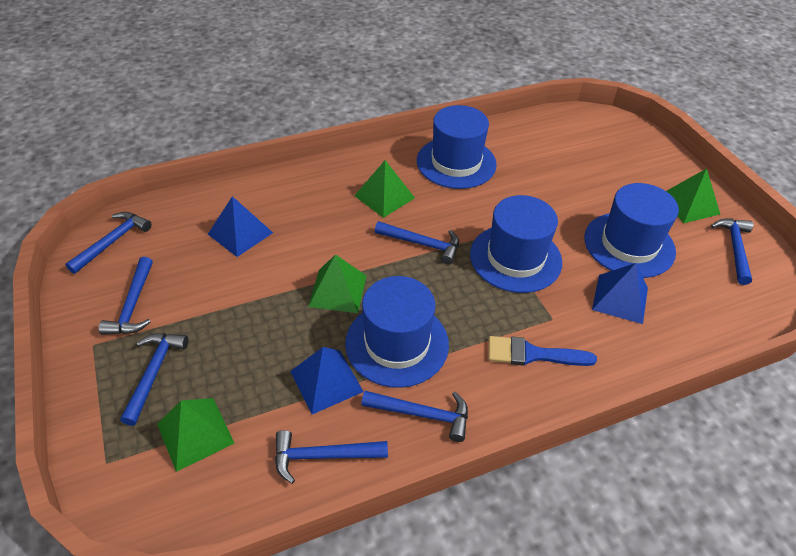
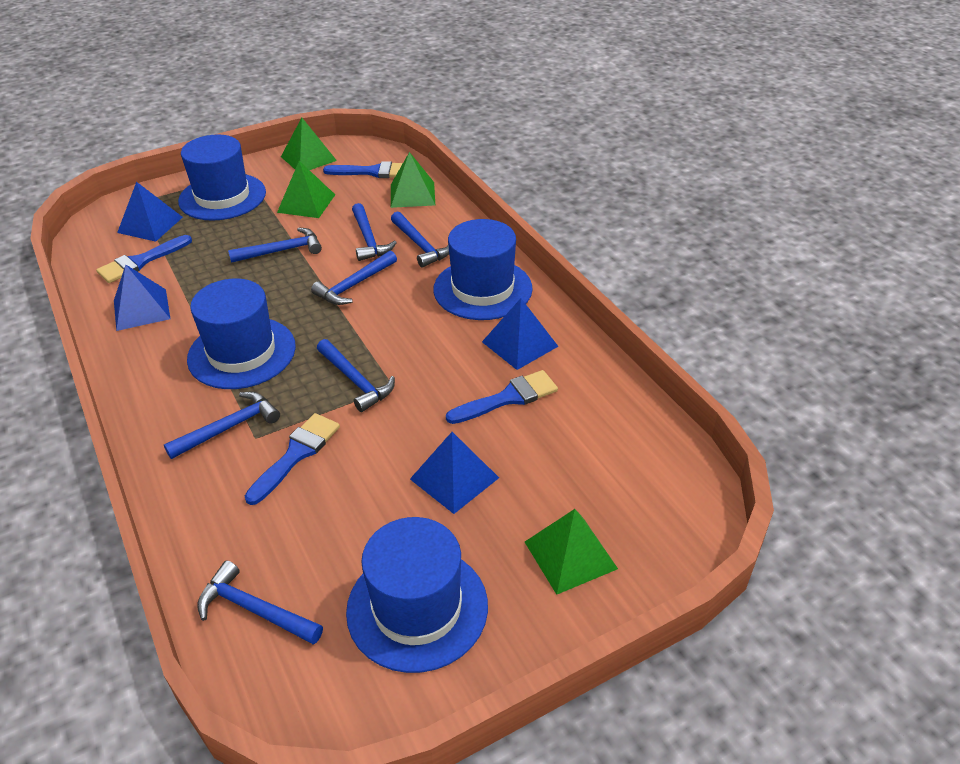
blue brush: [488,336,597,366] = 1 -> [96,235,192,283] [245,413,340,505] [323,161,403,178] [446,370,558,424] = 4
blue pyramid: [208,196,273,257] [290,347,364,414] [592,263,648,324] = 3 -> [114,265,170,331] [117,182,183,242] [410,432,499,514] [482,298,559,370] = 4

